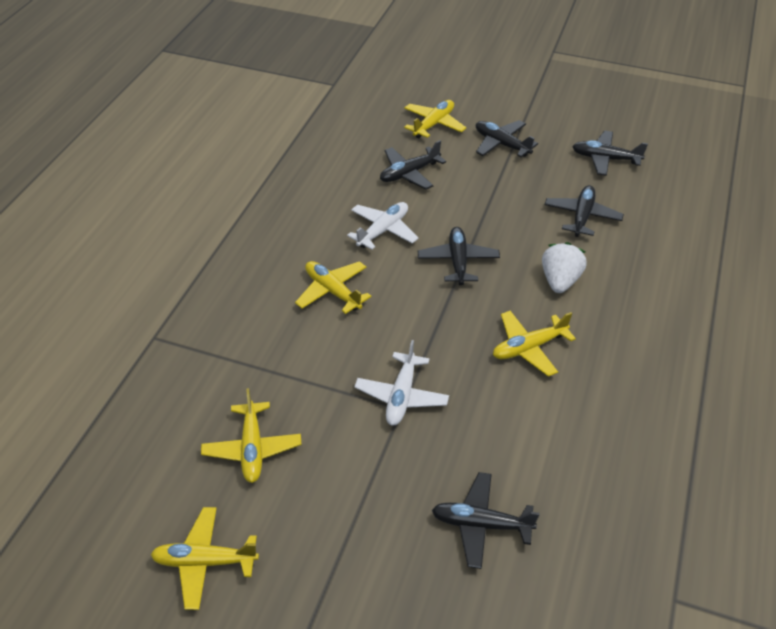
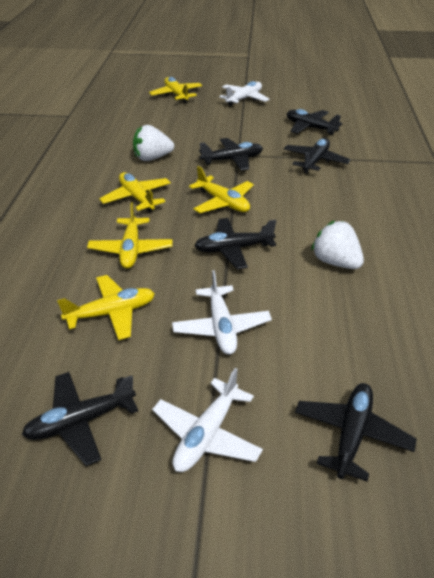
white plane: [347,202,419,250] [354,340,449,426] = 2 -> [152,368,263,472] [172,270,272,354] [219,81,269,106] = 3
white strawberry: [542,242,587,293] = 1 -> [133,125,174,161] [311,220,364,269] = 2

